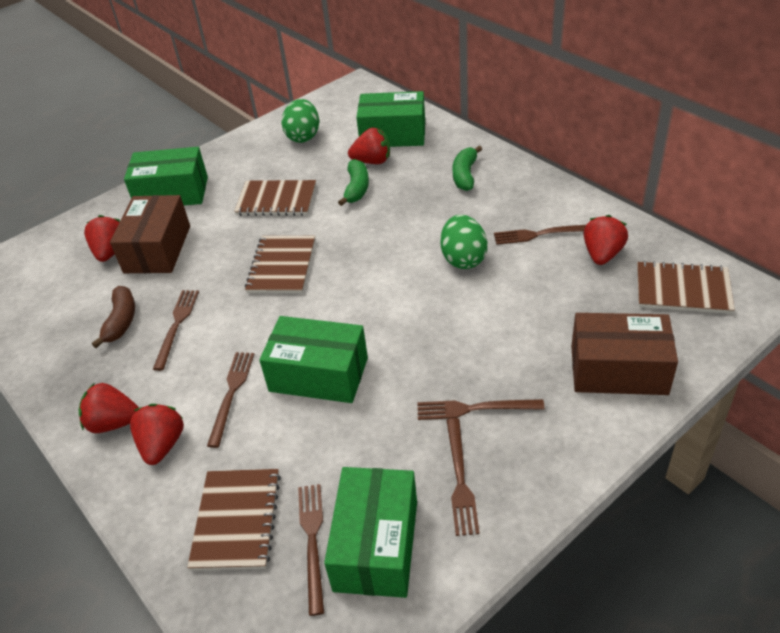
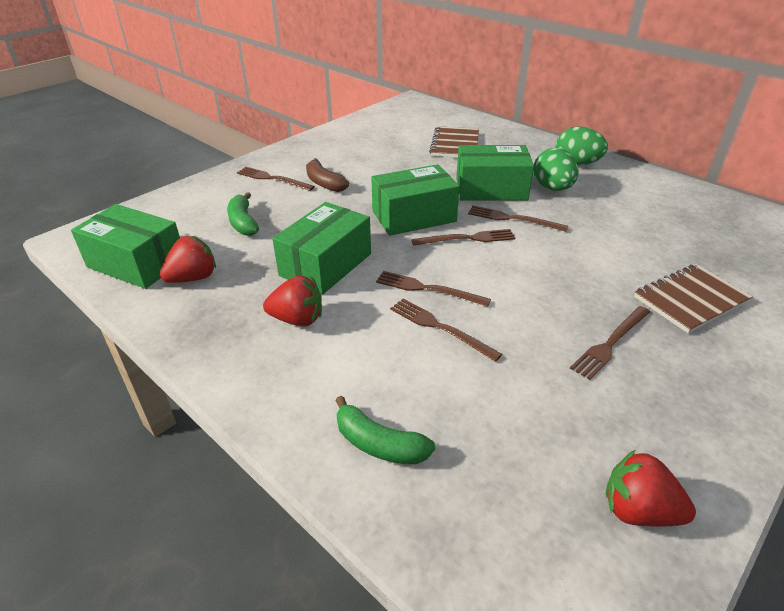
brown box: [110,195,190,273] [571,313,678,395] = 2 -> none = 0
brown notebook: [187,469,281,571] [234,180,316,216] [245,236,315,293] [637,261,735,314] = 4 -> [429,126,479,158] [634,264,753,333] = 2
red strawberry: [79,383,139,433] [84,215,120,262] [130,404,184,465] [348,128,390,164] [583,215,628,265] = 5 -> [160,236,216,283] [263,275,322,327] [606,449,696,527] = 3

